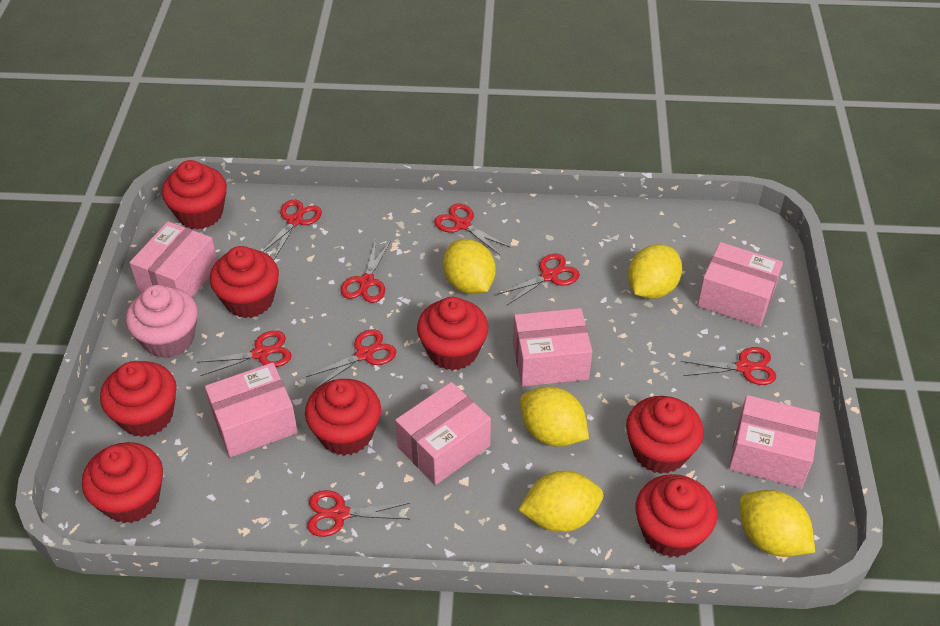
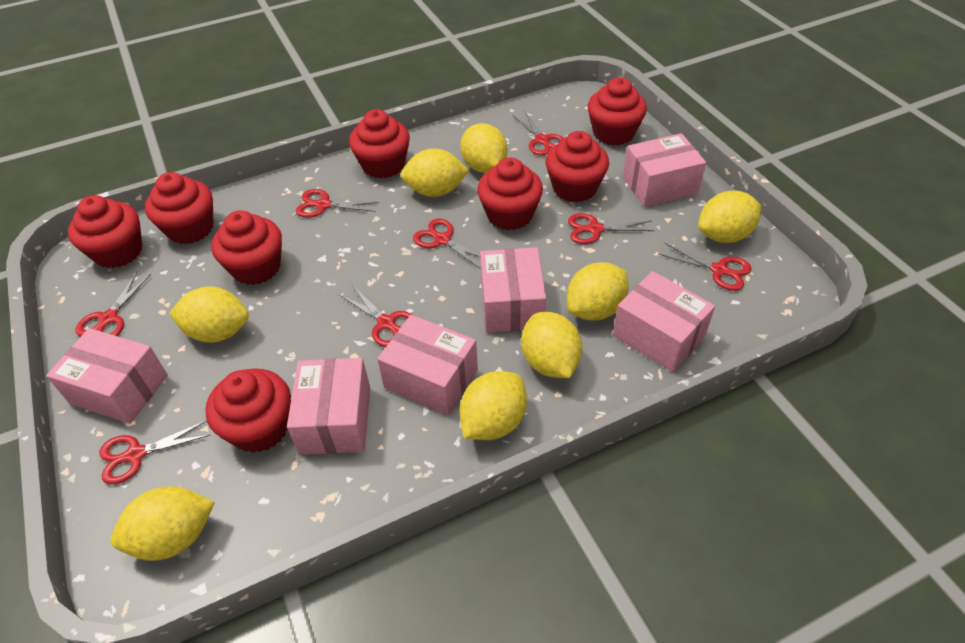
pink cupcake: [126,285,198,358] = 1 -> none = 0
yellow lemon: [443,239,496,294] [519,471,603,532] [520,387,589,447] [628,244,682,299] [739,490,815,557] = 5 -> [111,486,215,561] [169,286,249,343] [401,149,469,197] [460,123,507,173] [460,371,527,440] [521,312,582,378] [567,262,629,320] [698,191,762,243] = 8

